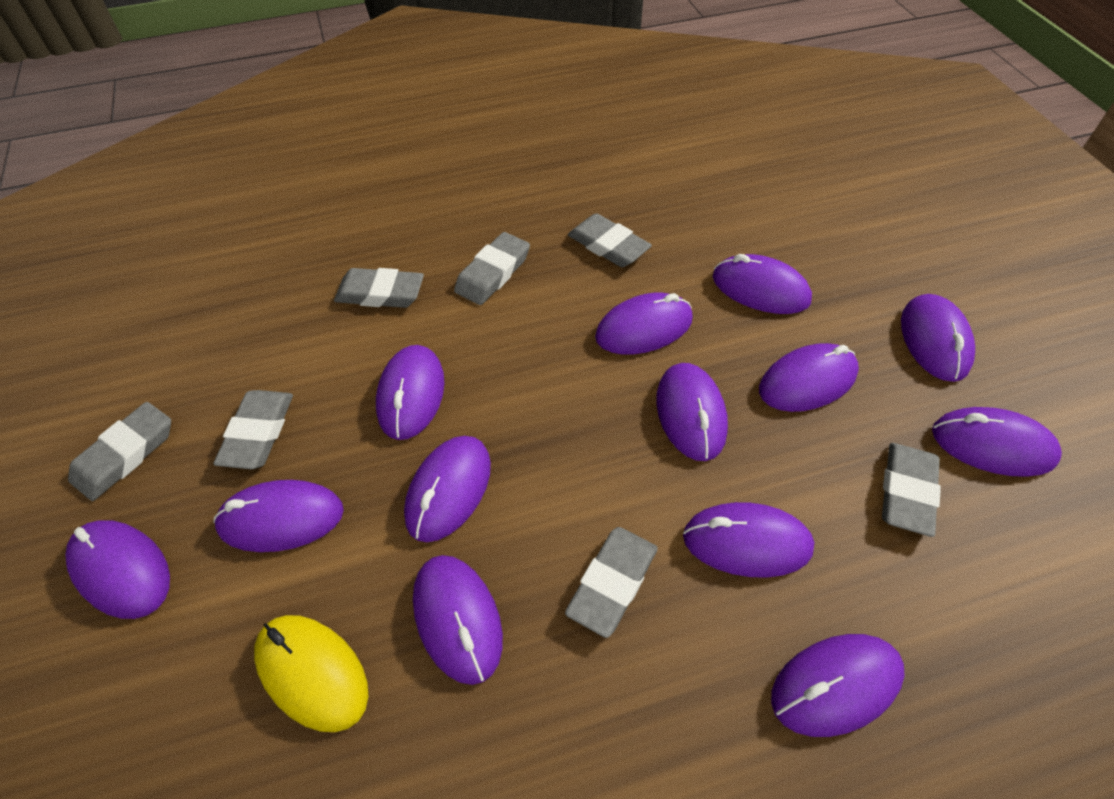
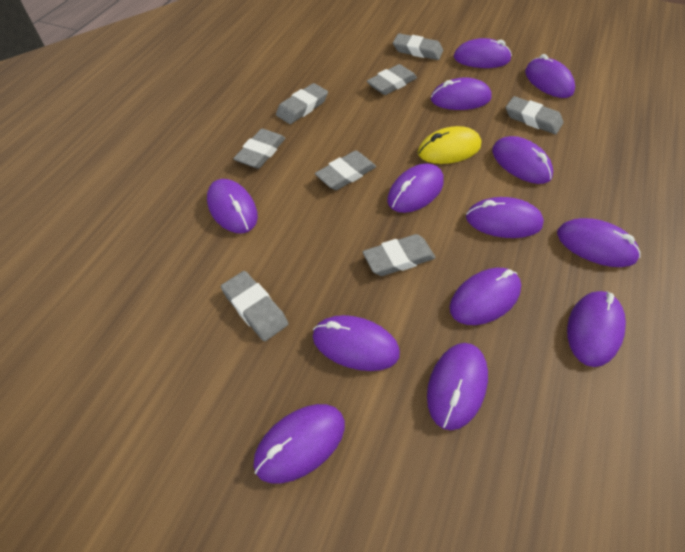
grey eraser: [68,402,171,501] [213,390,293,469] [334,268,424,308] [454,232,530,305] [565,527,658,638] [568,213,652,267] [882,443,941,537] = 7 -> [221,271,288,341] [233,129,285,169] [276,83,328,124] [315,151,376,190] [363,234,436,276] [367,64,417,95] [393,33,443,60] [506,96,563,134] = 8

